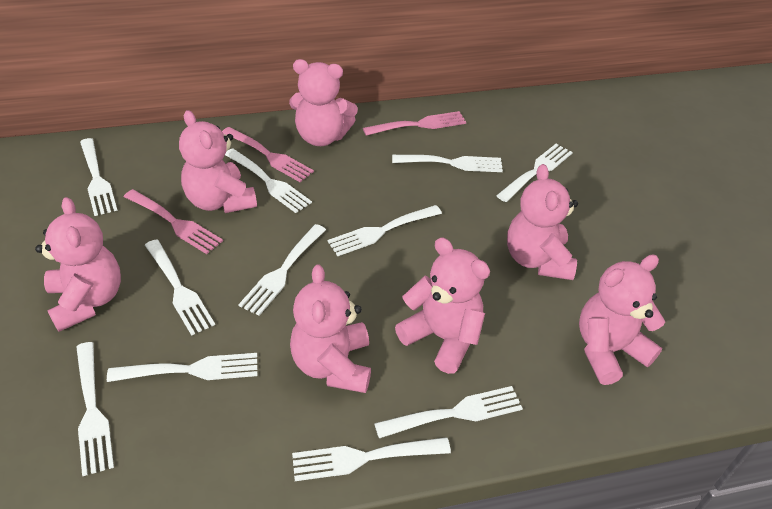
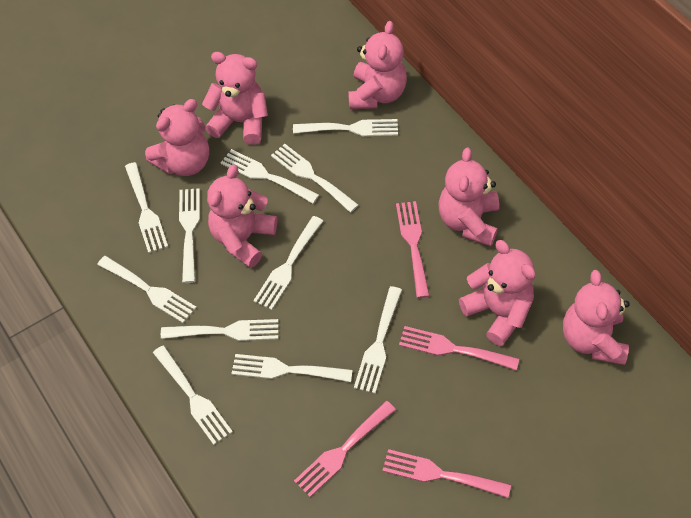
pink fork: [124,189,223,254] [222,127,314,182] [363,111,466,136] = 3 -> [294,401,396,497] [382,449,511,498] [396,201,430,298] [399,326,519,371] = 4

